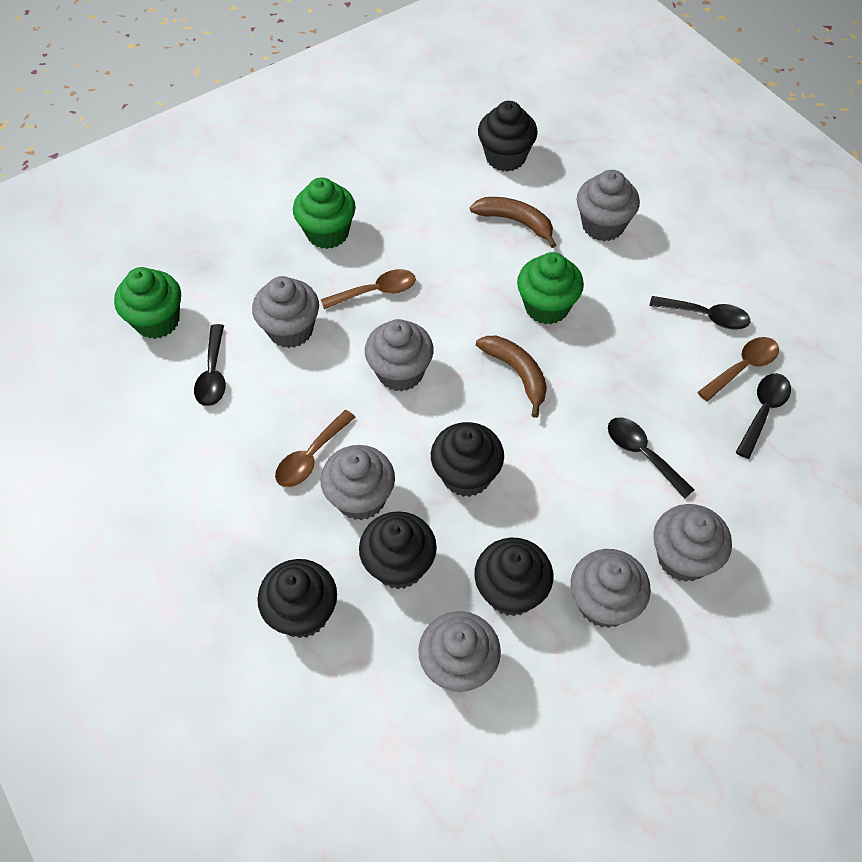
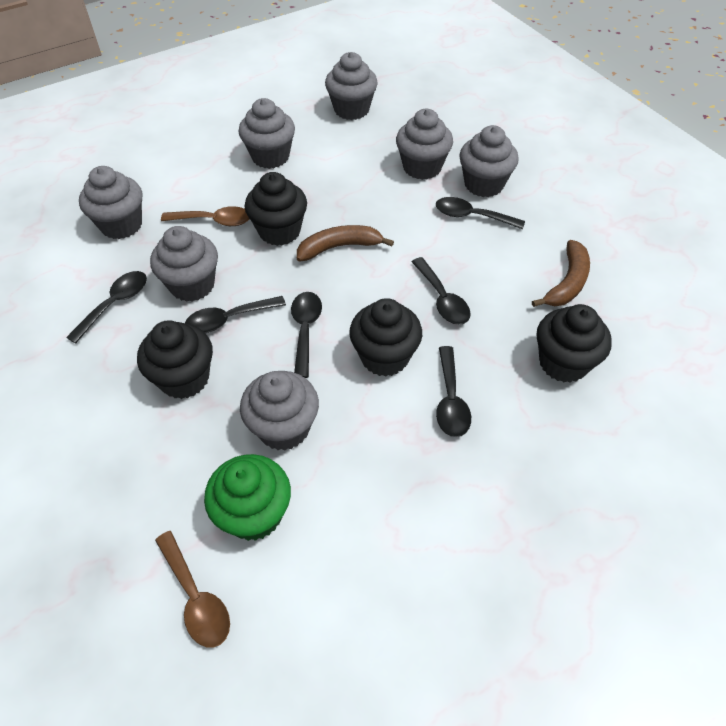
black cupcake: [257,559,337,638] [359,511,437,589] [431,422,504,497] [474,538,553,616] [478,101,538,172] = 5 -> [137,320,213,399] [245,172,307,246] [349,298,422,377] [536,304,612,383] = 4
black spoon: [194,324,226,406] [608,417,694,499] [649,296,750,329] [735,373,791,459] = 4 -> [66,271,147,344] [185,296,286,333] [291,292,322,378] [411,257,471,325] [436,197,525,229] [436,346,471,437] = 6
brown spoon: [275,410,355,487] [321,269,416,309] [697,337,779,402] = 3 -> [155,531,230,648] [161,206,249,226] = 2
green cupcake: [114,267,181,339] [293,177,356,249] [517,252,584,324] = 3 -> [204,454,291,541] = 1

